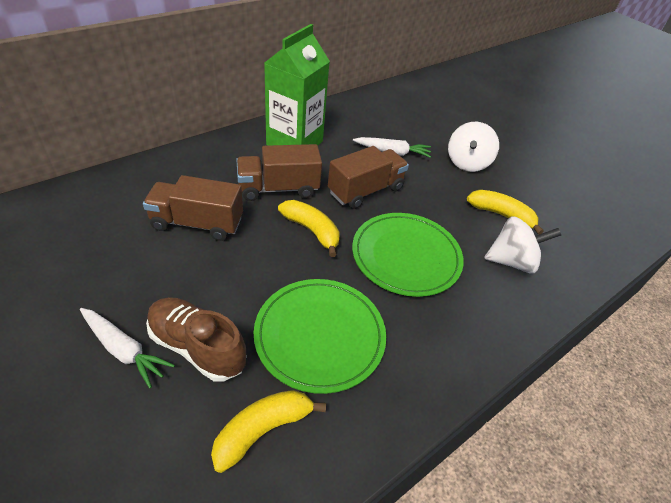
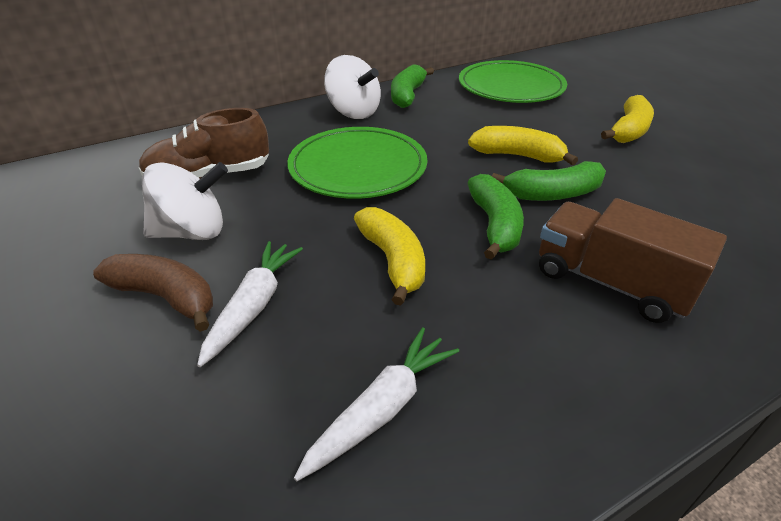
brown banana: none = 0 -> [93,254,213,332] = 1
brown truck: [143,175,243,241] [236,144,322,201] [328,146,409,209] = 3 -> [539,198,727,323] = 1
green banana: none = 0 -> [391,64,434,108] [468,174,524,260] [492,161,606,201] = 3
green carton: [264,24,330,146] = 1 -> none = 0

